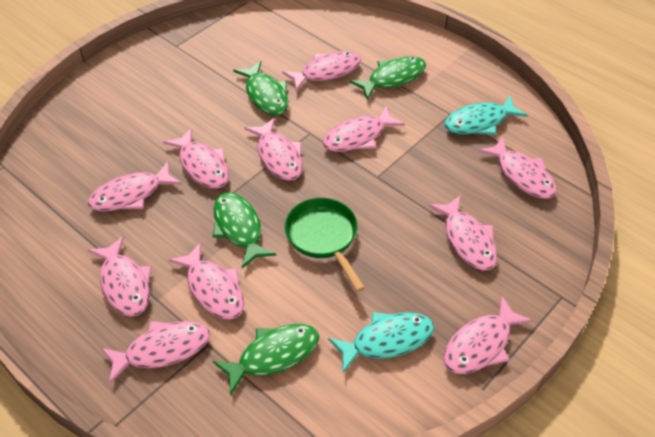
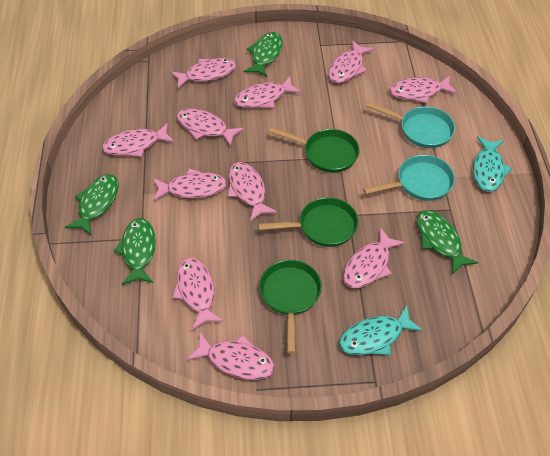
green pan: [285,198,365,292] = 1 -> [258,197,359,247] [259,260,322,354] [269,127,360,173] = 3
turquoise pan: none = 0 -> [363,155,455,201] [367,102,455,148] = 2

